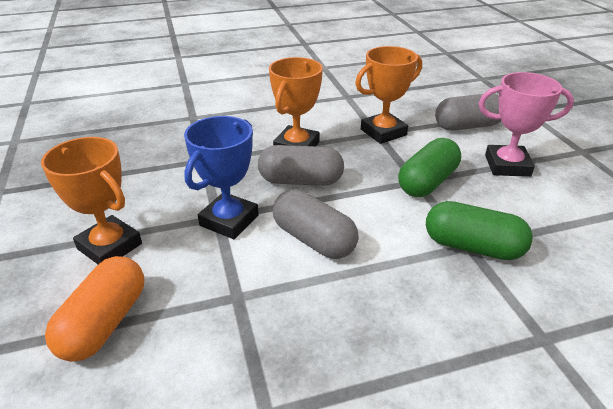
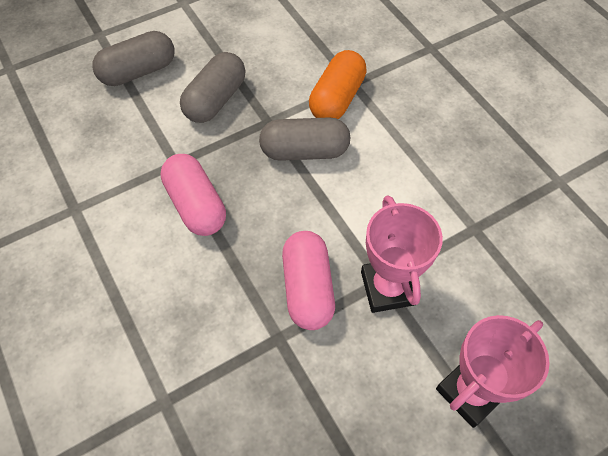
blue trophy: [184,116,259,239] = 1 -> none = 0
green capsule: [398,138,461,197] [426,201,533,260] = 2 -> none = 0
orange trophy: [41,137,142,264] [269,57,323,146] [355,46,422,144] = 3 -> none = 0
pink capsule: none = 0 -> [161,154,226,236] [282,231,335,330] = 2
pink trophy: [479,72,574,177] = 1 -> [361,195,443,313] [436,315,550,428] = 2

